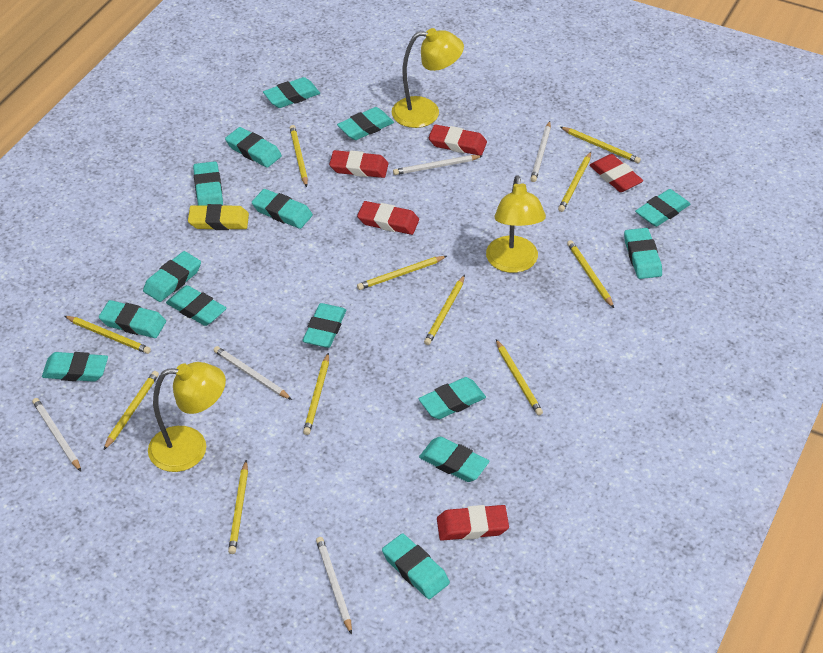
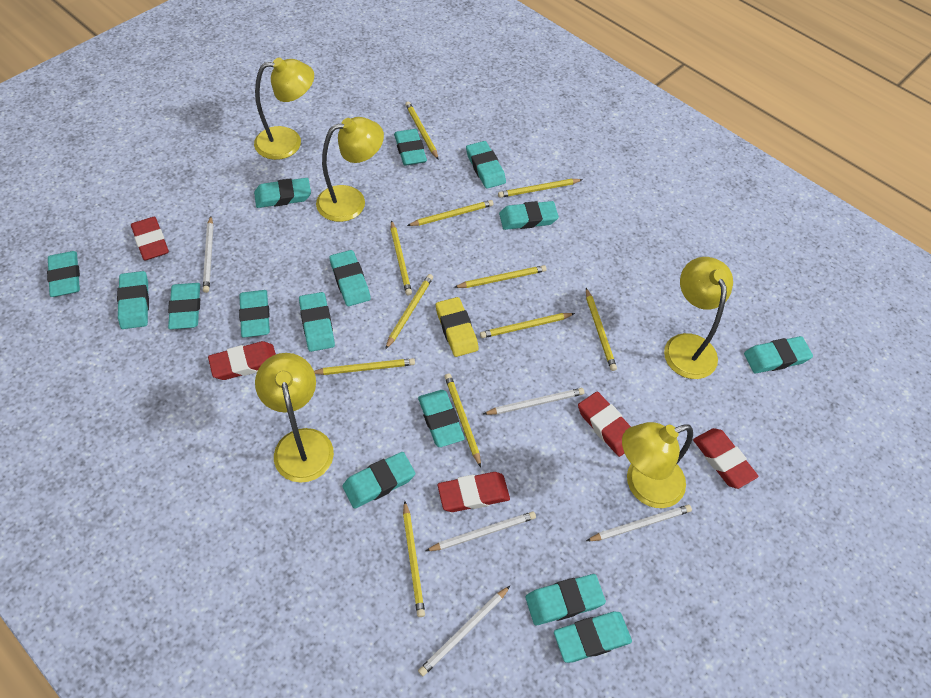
yellow lamp: [148,362,226,472] [392,28,464,128] [486,175,546,273] = 3 -> [254,58,314,160] [255,353,334,483] [316,117,384,222] [622,422,693,508] [664,257,733,379] = 5

